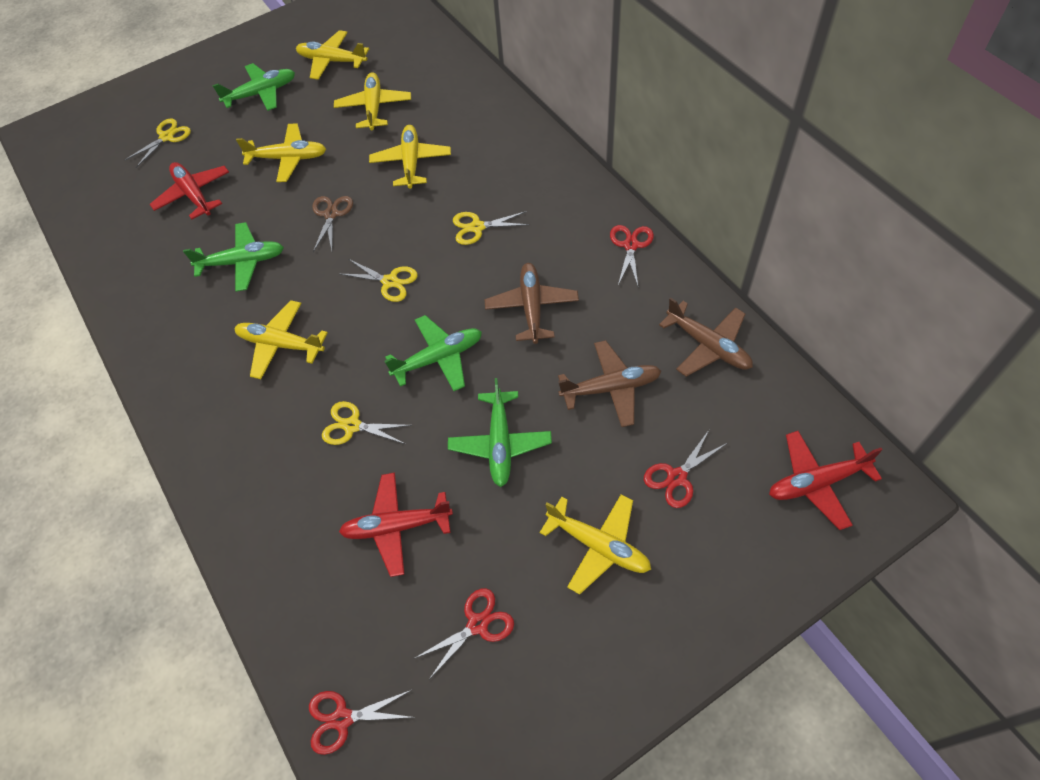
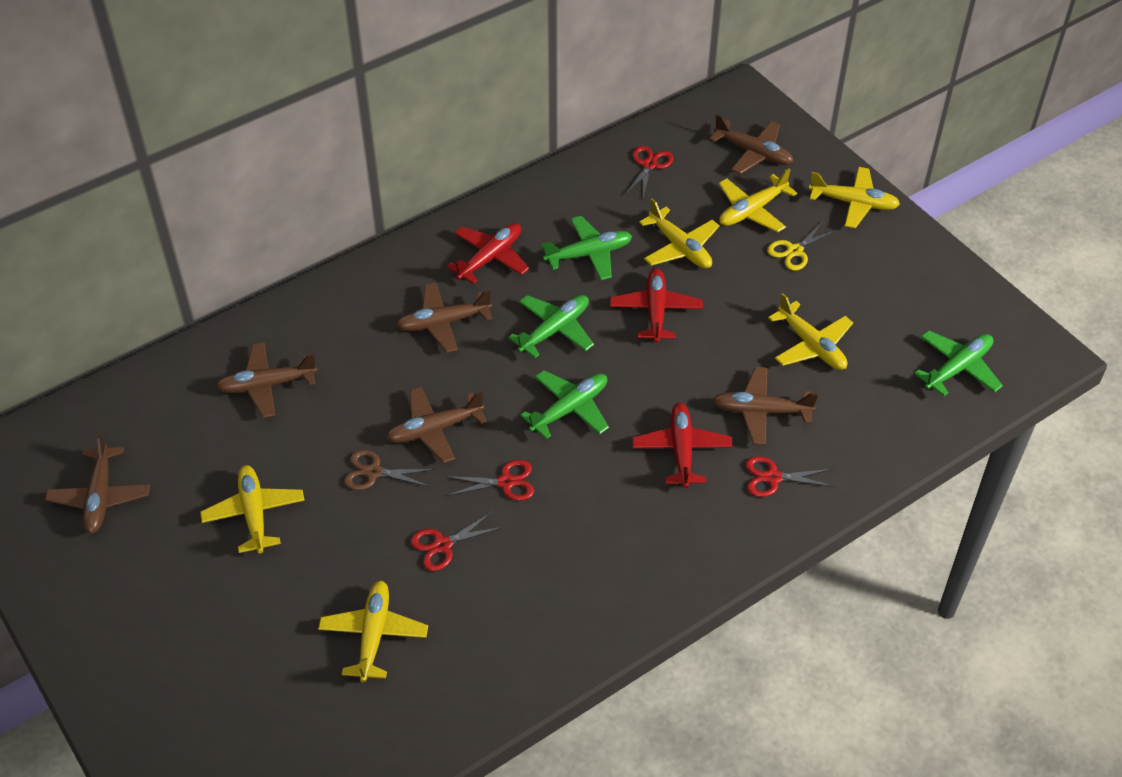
brown plane: [485,263,579,344] [558,340,661,427] [659,298,753,377] = 3 -> [45,432,150,534] [216,342,317,418] [386,387,487,463] [396,282,492,353] [710,114,793,174] [712,367,818,445] = 6
yellow scissors: [125,118,191,168] [322,401,412,445] [340,259,418,302] [453,211,530,245] = 4 -> [767,220,838,271] = 1

